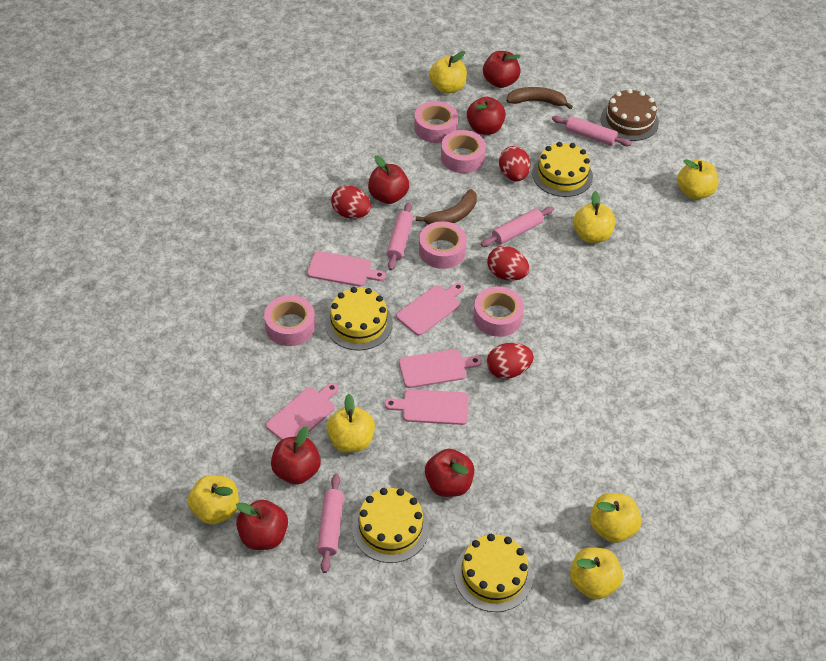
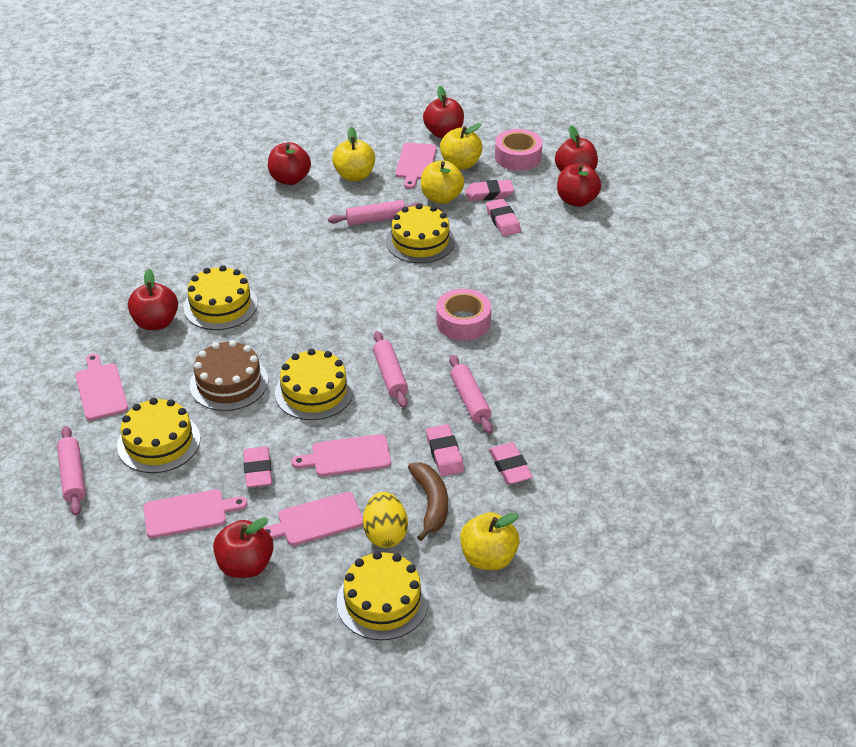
brown banana: [416,189,477,225] [506,87,573,110] = 2 -> [408,462,448,541] = 1
pink eraser: none = 0 -> [243,447,272,488] [426,424,464,476] [465,180,514,201] [486,199,521,236] [489,442,533,485] = 5
pink tape: [264,295,315,346] [414,101,458,143] [419,221,467,269] [441,130,486,173] [473,286,524,337] = 5 -> [436,289,491,341] [495,129,542,171] = 2
red egg: [331,185,371,219] [487,246,529,281] [487,343,534,379] [499,146,530,181] = 4 -> none = 0
yellow apple: [188,475,239,525] [326,394,375,453] [429,51,467,94] [570,547,623,600] [573,191,615,243] [590,493,642,543] [677,159,719,199] = 7 -> [332,127,375,181] [421,160,464,204] [440,123,483,170] [460,512,520,570] = 4
yellow cake: [325,287,393,351] [352,488,429,563] [454,534,533,612] [532,142,593,197] = 4 -> [117,398,200,473] [184,265,258,330] [275,349,354,420] [337,551,429,640] [386,204,455,263] = 5
yellow egg: none = 0 -> [363,492,408,548] = 1

